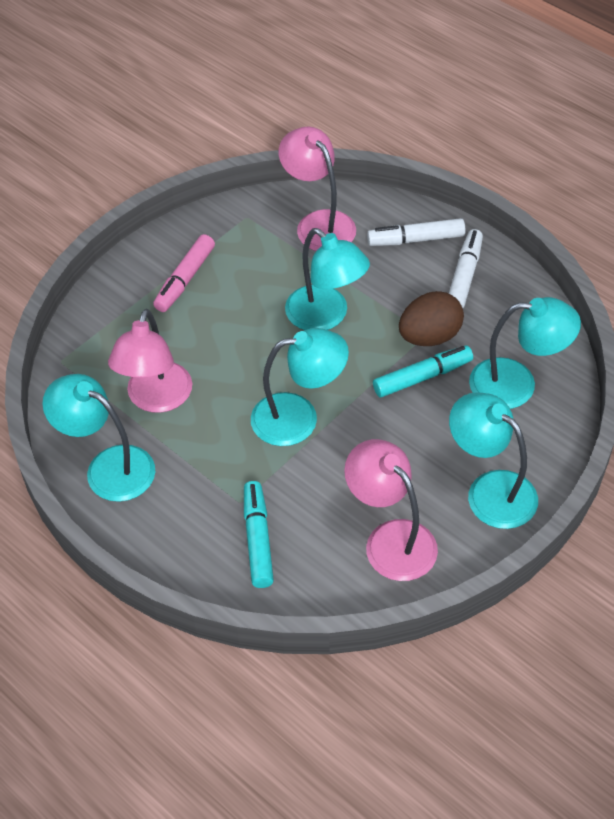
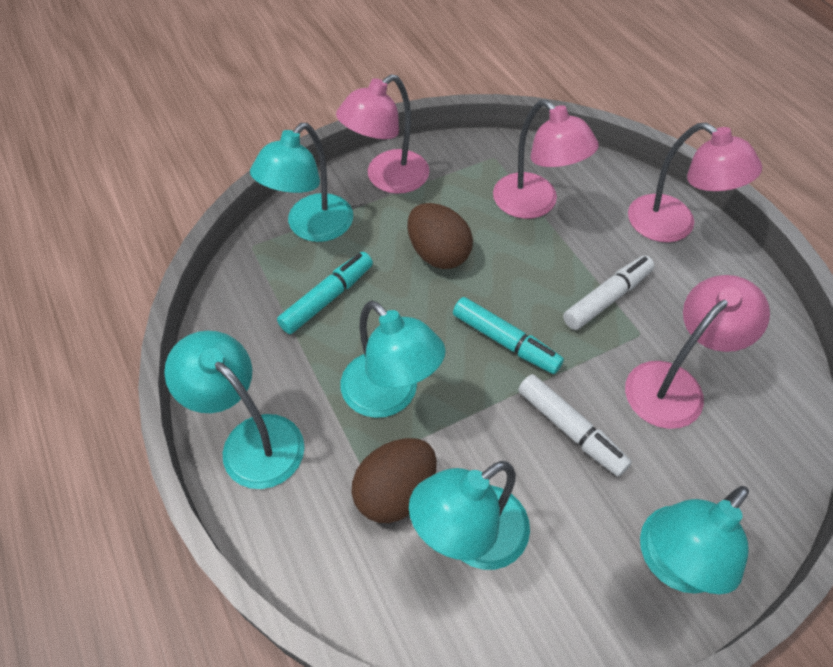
brown egg: [399,291,464,346] = 1 -> [352,438,437,523] [407,203,473,269] = 2
pink lamp: [108,309,192,413] [279,126,356,251] [344,439,438,581] = 3 -> [336,74,430,194] [493,100,599,219] [625,275,770,429] [628,123,762,242] = 4
pink marker: [153,234,215,312] = 1 -> none = 0

